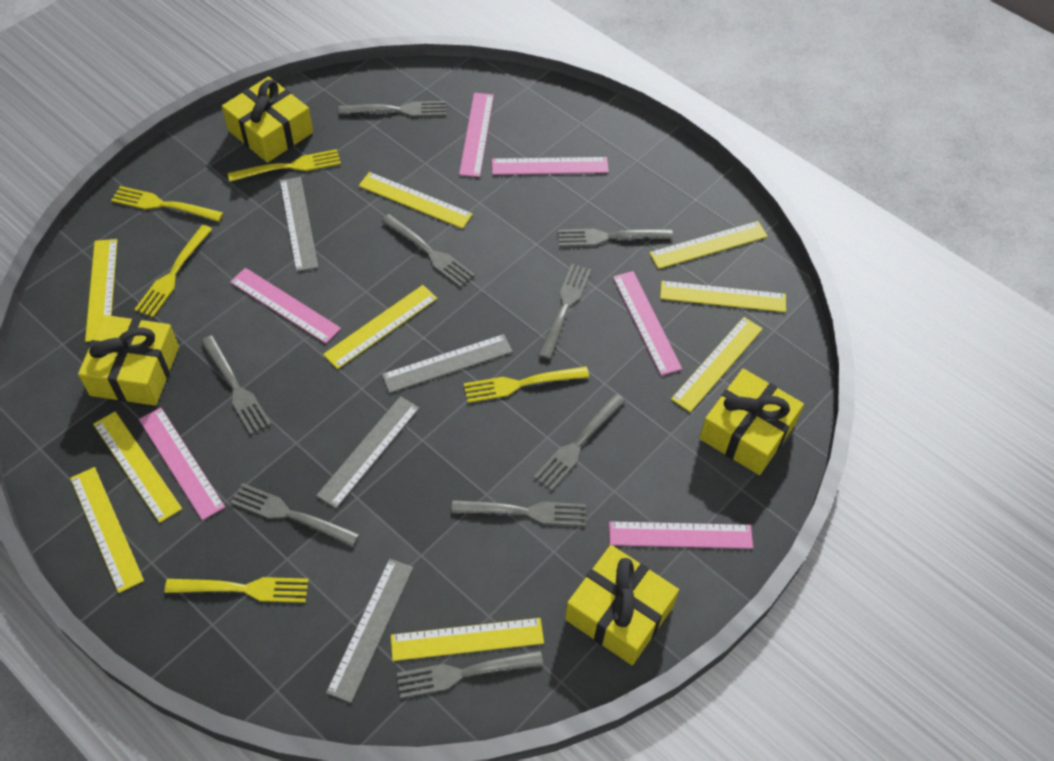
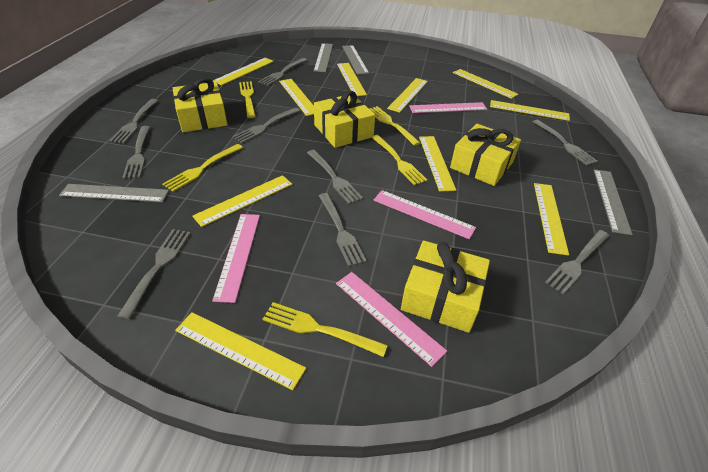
pink ruler: [139,407,225,520] [230,268,341,344] [459,93,494,177] [492,157,609,175] [609,521,753,549] [613,271,682,376] = 6 -> [212,214,260,303] [336,272,447,367] [373,190,476,239] [409,102,487,113] = 4
yellow ruler: [70,467,144,593] [85,239,117,342] [93,412,182,523] [323,285,437,369] [359,172,473,229] [391,618,544,661] [649,221,768,269] [660,281,786,312] [671,317,763,412] = 9 -> [175,312,306,390] [192,175,292,227] [213,58,274,85] [279,79,314,116] [337,63,367,96] [387,78,428,113] [419,136,456,192] [453,69,518,99] [490,100,570,121] [534,183,569,256] = 10

